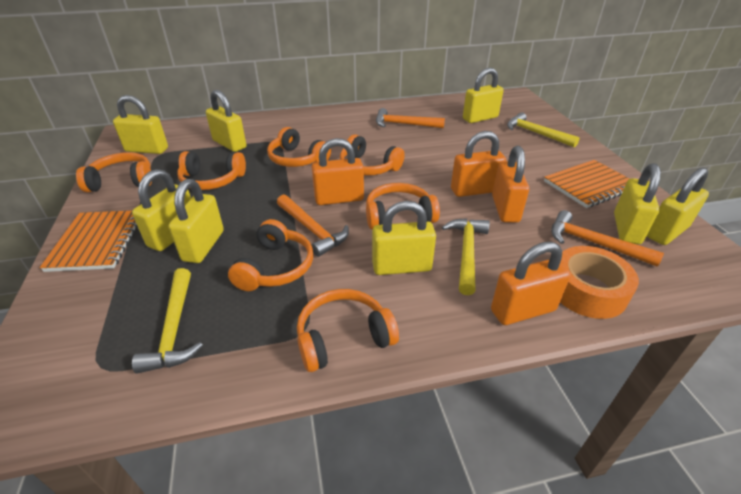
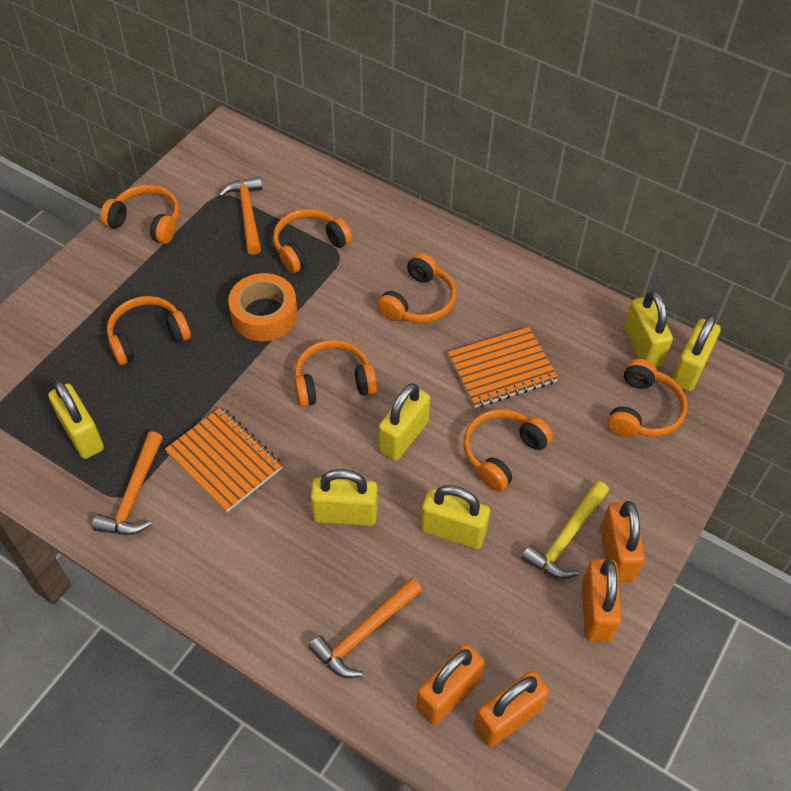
yellow hammer: [132,268,203,374] [442,218,490,295] [507,112,580,147] = 3 -> [521,481,609,579] = 1
yellow padlock: [113,95,168,154] [132,169,191,251] [168,179,224,263] [206,90,246,152] [372,201,436,275] [463,68,504,123] [614,163,661,244] [647,168,709,245] = 8 -> [48,381,104,459] [310,469,378,526] [378,383,430,461] [421,485,490,549] [624,291,673,367] [672,314,721,391] = 6

